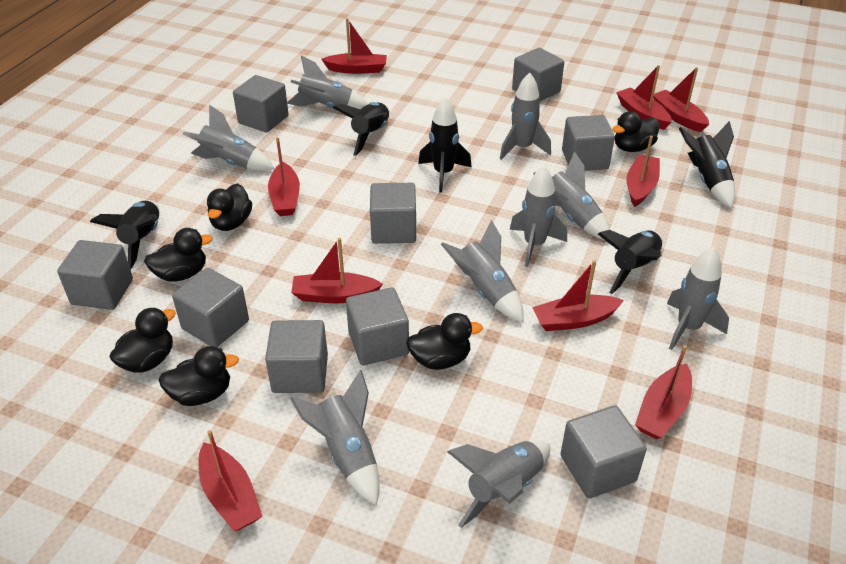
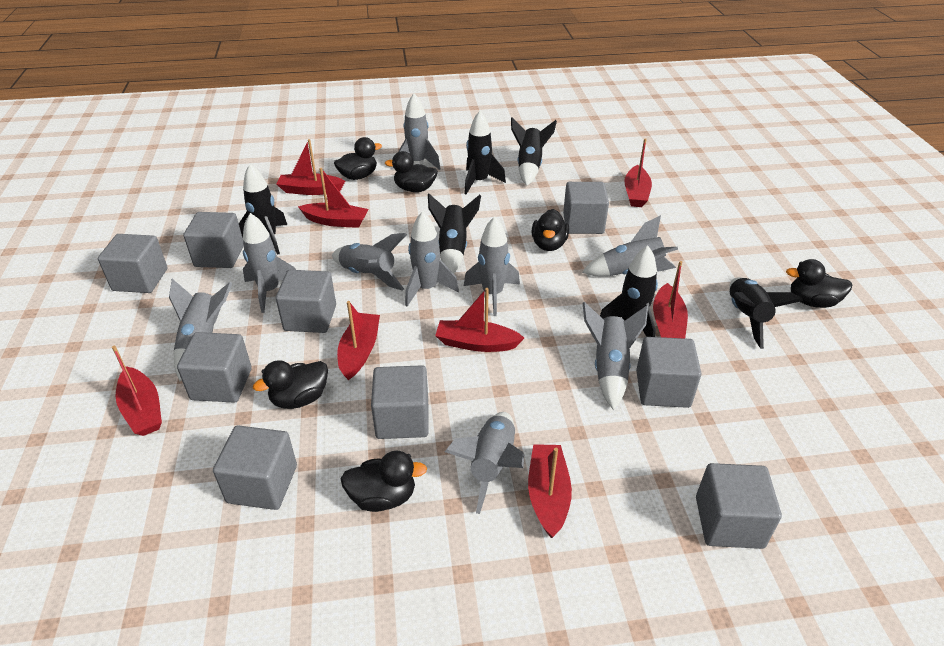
black rocket: [90,200,159,270] [333,102,389,156] [418,97,472,193] [598,230,663,294] [679,121,735,208] = 5 -> [239,164,287,255] [428,194,481,274] [464,111,506,195] [511,117,557,186] [600,246,658,337] [729,277,803,349] = 6
red boat: [199,430,263,531] [268,137,300,216] [291,238,383,303] [321,18,387,74] [532,260,624,331] [616,65,672,130] [626,136,660,207] [635,345,692,439] [653,67,709,132] = 9 -> [112,346,162,436] [277,139,345,195] [298,168,369,228] [337,301,380,380] [435,288,524,352] [528,444,572,538] [624,138,652,207] [653,261,688,339] = 8

